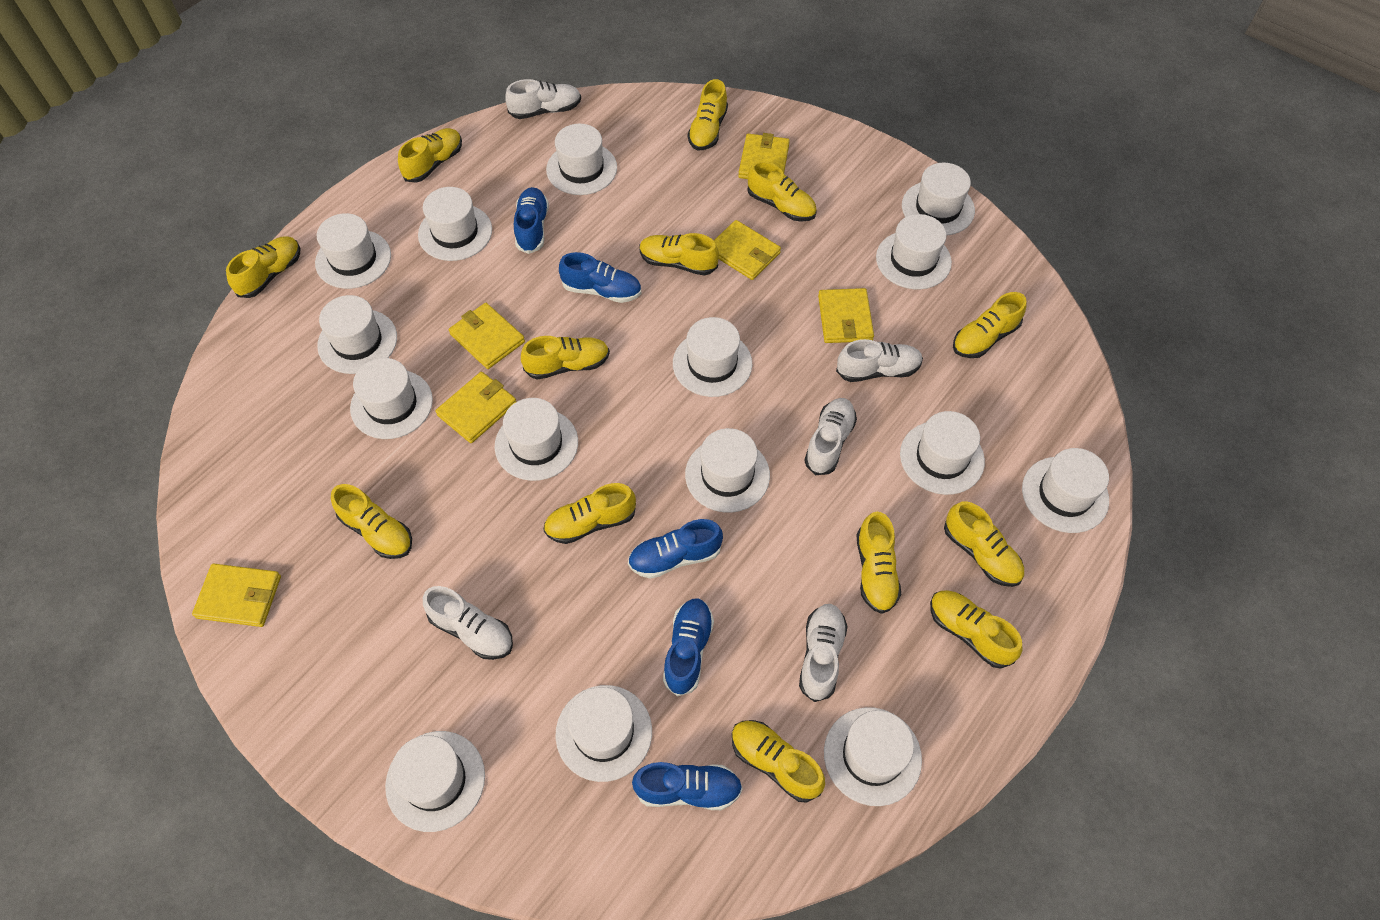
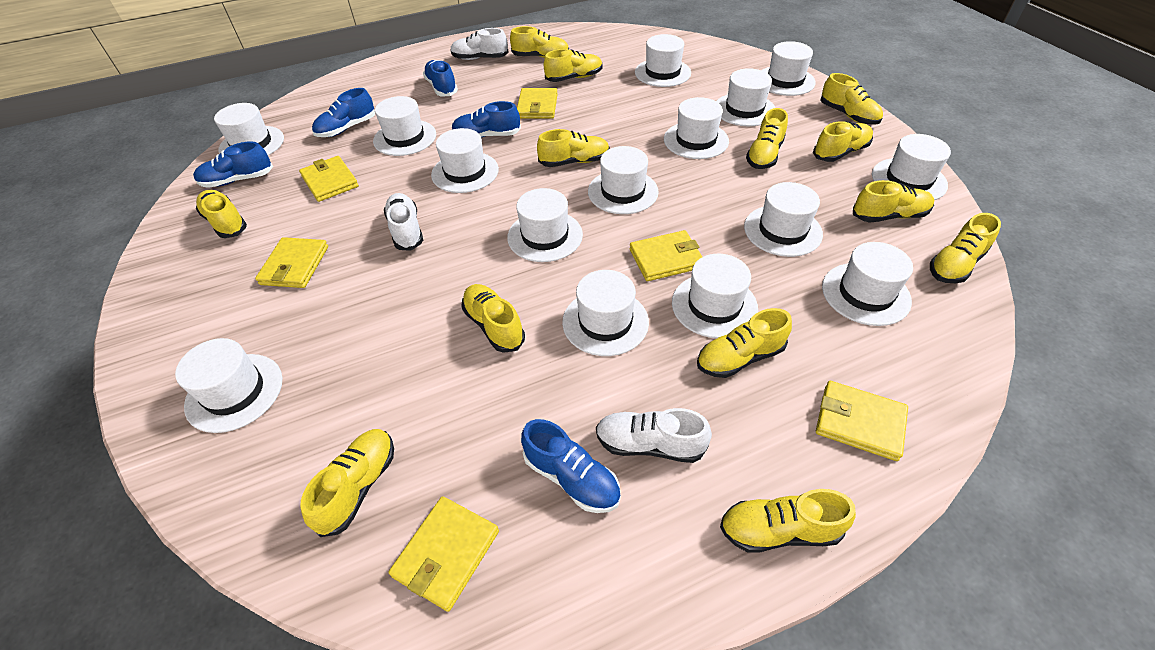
white shoe: [423,586,513,660] [505,79,581,119] [799,604,848,702] [804,398,857,475] [836,339,923,382] = 5 -> [384,193,423,251] [450,28,509,60] [596,408,712,463] = 3

